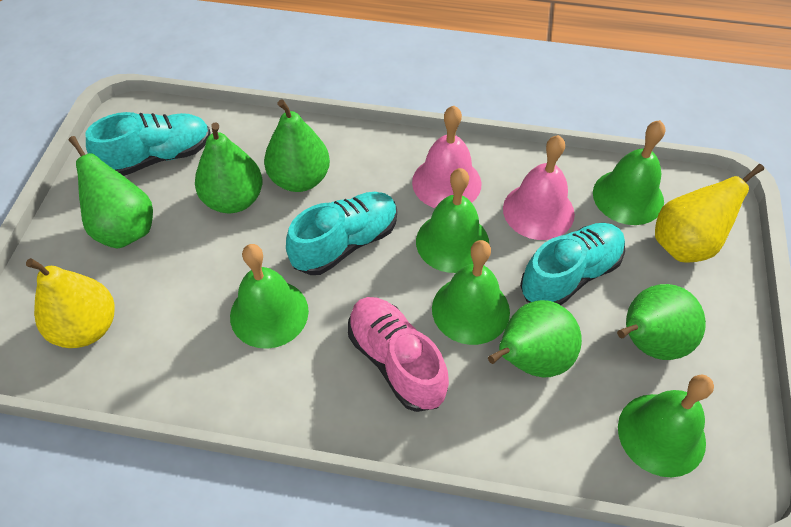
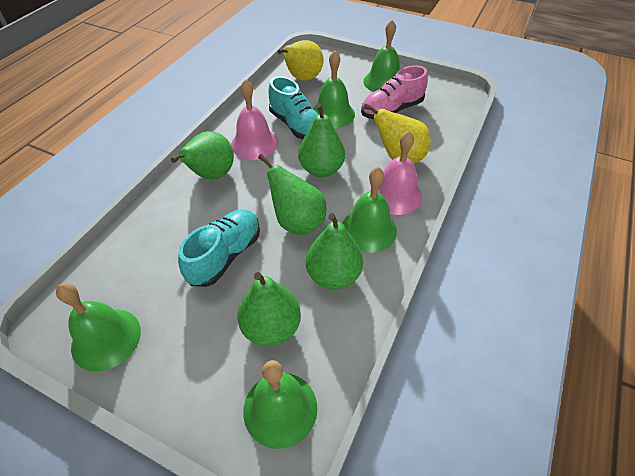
turquoise shoe: [86,112,210,176] [286,192,397,275] [520,223,625,305] = 3 -> [178,209,260,287] [268,76,319,139] = 2

